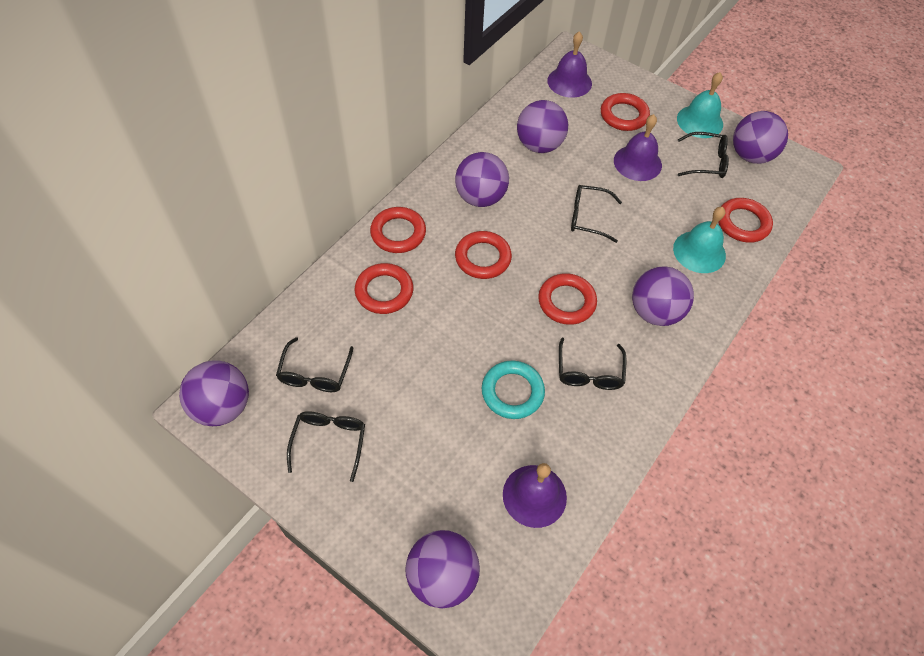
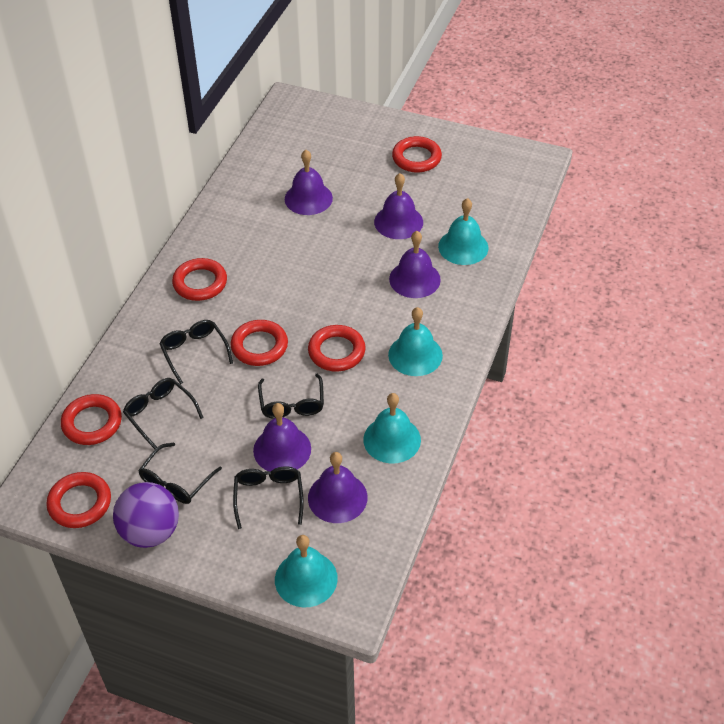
purple ball: [179,361,249,426] [405,530,480,609] [455,152,509,207] [517,100,568,153] [632,266,694,326] [733,111,788,164] = 6 -> [113,482,179,548] = 1
purple bell: [503,463,567,528] [547,31,592,98] [614,114,662,181] = 3 -> [253,403,311,471] [285,150,333,215] [308,452,368,523] [374,173,423,239] [389,231,441,298] = 5
turquoise bell: [673,207,726,273] [677,72,723,138] = 2 -> [275,535,338,608] [363,393,421,464] [388,307,443,376] [438,198,488,265] = 4
turquoise ring: [482,361,545,419] = 1 -> none = 0

